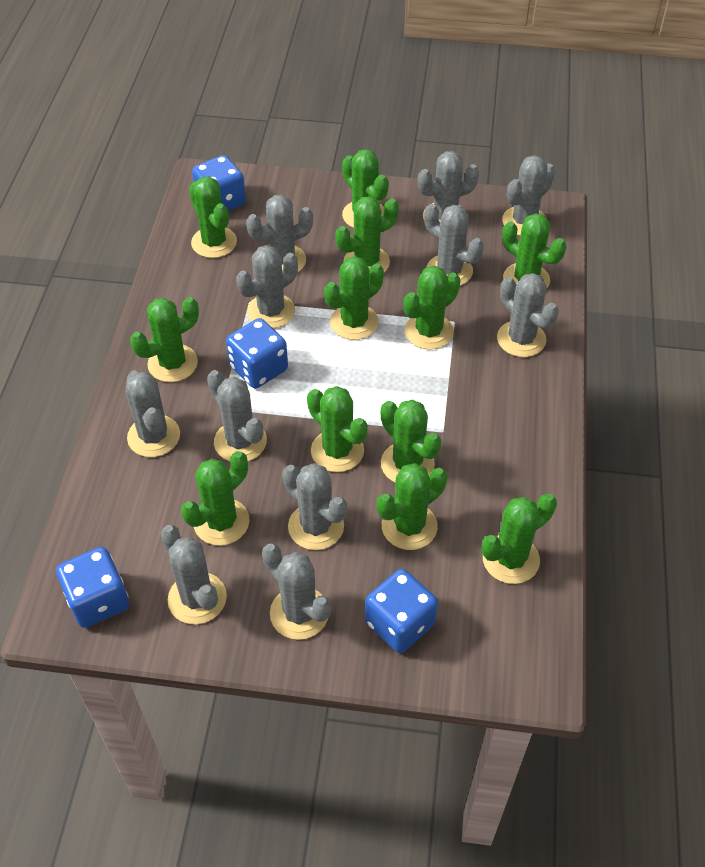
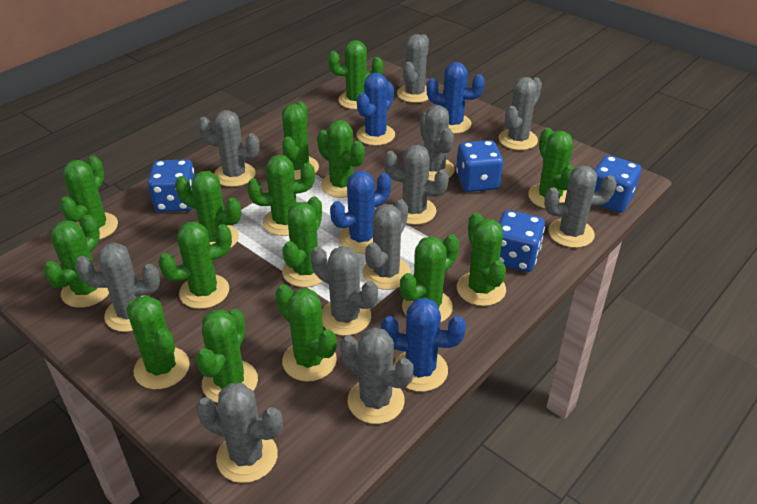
blue cactus: none = 0 -> [330,171,391,254] [357,73,395,146] [381,298,466,392] [427,62,485,134] = 4
green cactus: [130,297,199,382] [181,451,250,546] [189,176,237,258] [307,386,368,472] [324,256,384,340] [335,196,399,272] [342,149,389,228] [377,463,447,550] [381,399,441,483] [404,266,460,350] [482,494,557,584] [502,213,566,288] = 12 -> [44,215,109,308] [59,156,118,240] [126,295,190,389] [158,222,232,309] [175,171,241,248] [196,309,258,403] [247,155,315,236] [275,284,337,382] [282,101,319,180] [282,196,328,287] [317,120,365,198] [328,40,383,110] [400,234,459,322] [457,212,506,306] [528,128,574,209] = 15

